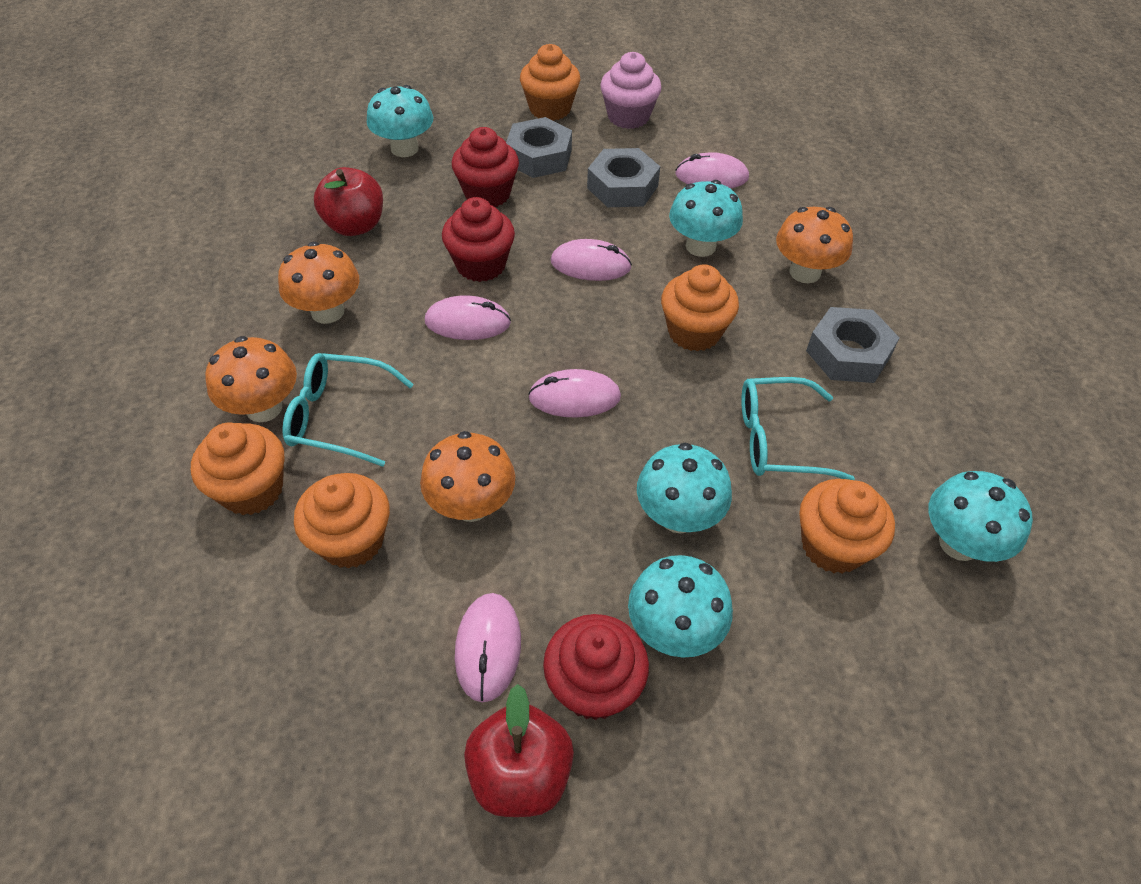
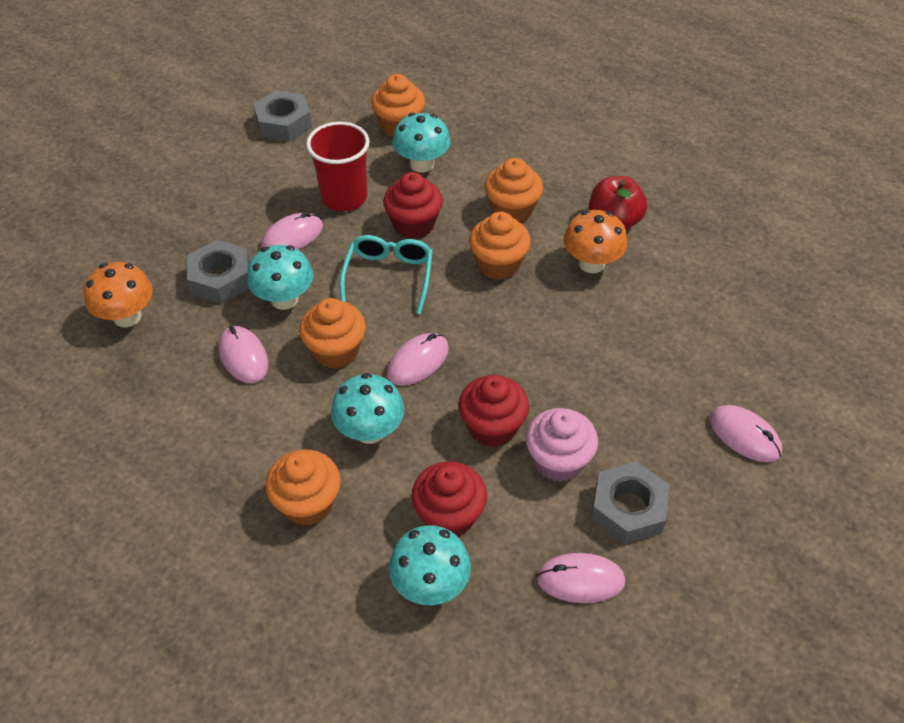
orange mushroom: [205,336,297,422] [278,242,359,324] [420,431,515,522] [776,207,853,283] = 4 -> [83,262,153,328] [564,210,627,273] = 2
red apple: [314,167,383,236] [464,684,574,817] = 2 -> [589,176,647,230] = 1
red cup: none = 0 -> [306,122,370,211] = 1
turquoise glasses: [282,353,414,467] [741,377,855,480] = 2 -> [340,235,433,314] = 1
turquoise mushroom: [367,85,433,157] [628,555,733,658] [637,443,732,534] [669,180,743,257] [929,471,1033,562] = 5 -> [247,245,313,310] [331,373,404,444] [389,525,471,605] [392,113,451,173] = 4

